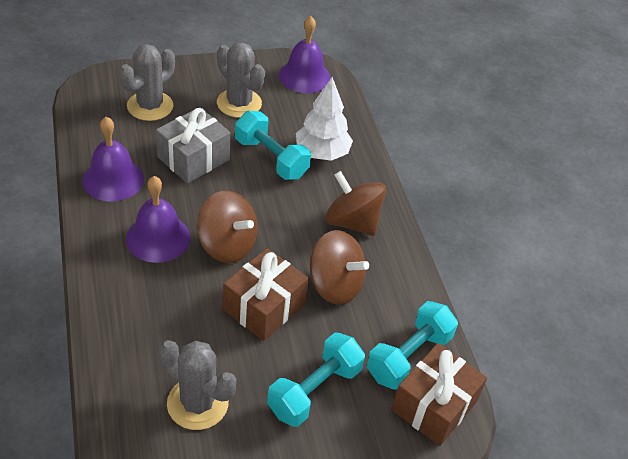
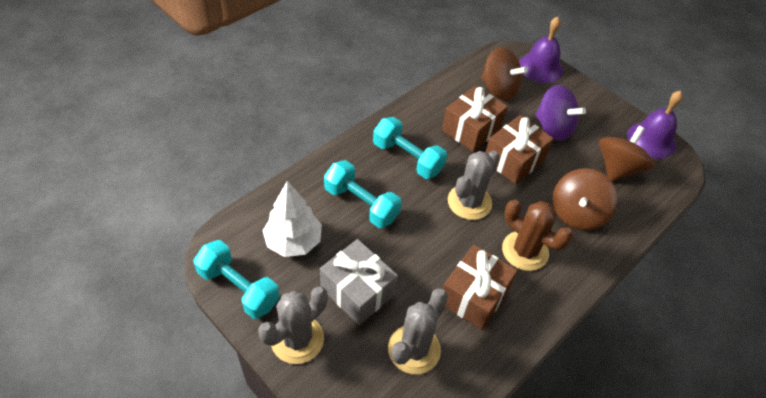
brown cactus: none = 0 -> [502,200,573,271] = 1
brown gift: [223,248,309,341] [392,343,487,446] = 2 -> [442,86,508,152] [443,245,517,330] [486,115,554,184] = 3
purple bell: [82,117,144,202] [126,176,190,263] [279,16,331,93] = 3 -> [519,17,563,83] [627,91,683,159] = 2
purple spinning top: none = 0 -> [535,85,586,141] = 1

